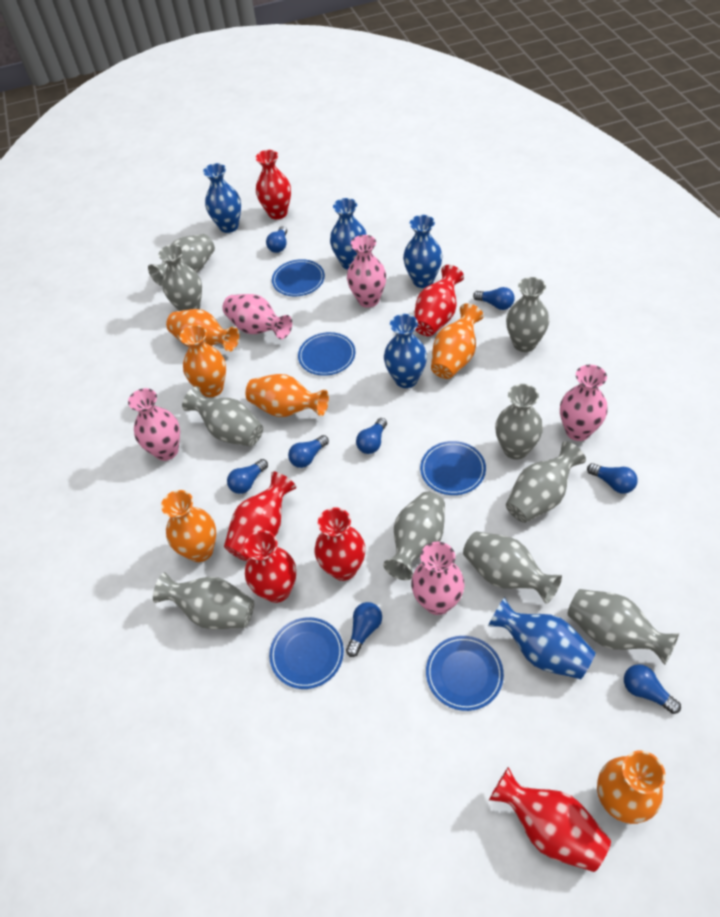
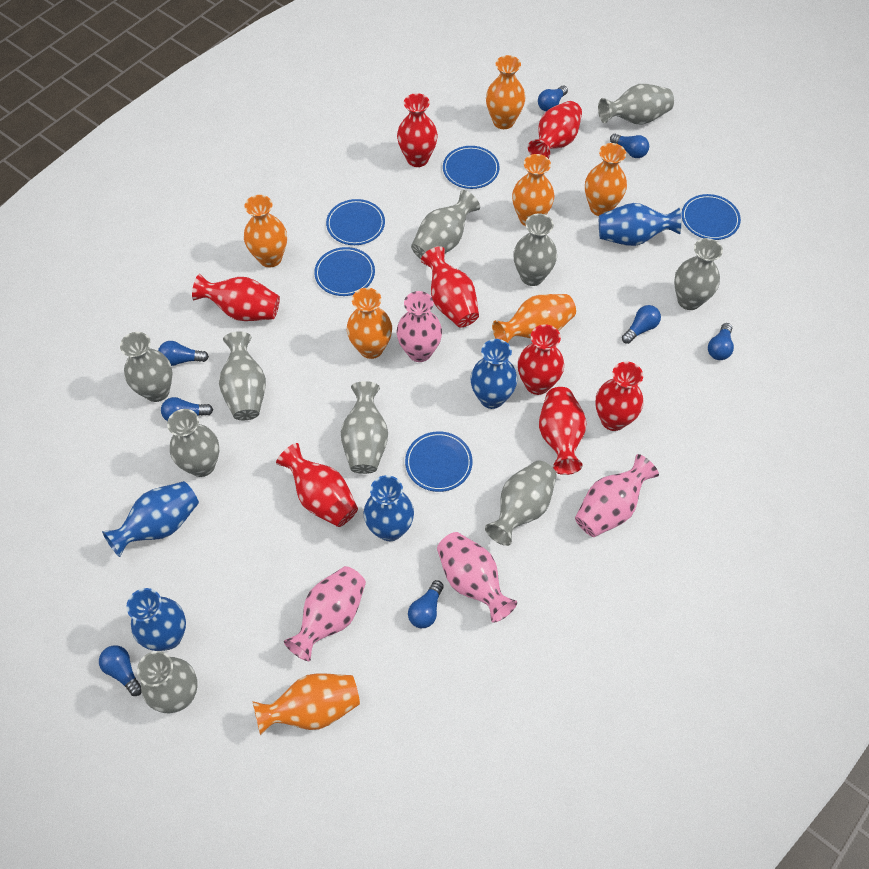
orange vase: [161,490,216,562] [166,309,239,352] [180,325,226,397] [246,374,329,417] [431,303,484,379] [597,750,666,824] = 6 -> [244,195,287,267] [253,673,360,735] [347,288,392,359] [486,55,525,129] [492,294,576,343] [512,154,554,226] [585,143,627,216] = 7
pink vase: [128,388,180,461] [222,294,292,339] [347,235,386,308] [411,542,465,615] [560,365,608,441] = 5 -> [284,566,366,661] [396,291,442,362] [437,532,517,623] [575,454,659,537] = 4
red vase: [224,471,296,561] [244,530,296,603] [256,150,291,219] [315,507,365,581] [414,265,464,336] [489,767,611,872] = 6 -> [192,274,280,321] [276,443,358,527] [397,93,438,167] [421,246,479,327] [518,325,564,395] [528,101,582,159] [539,387,586,475] [595,361,643,431] = 8

